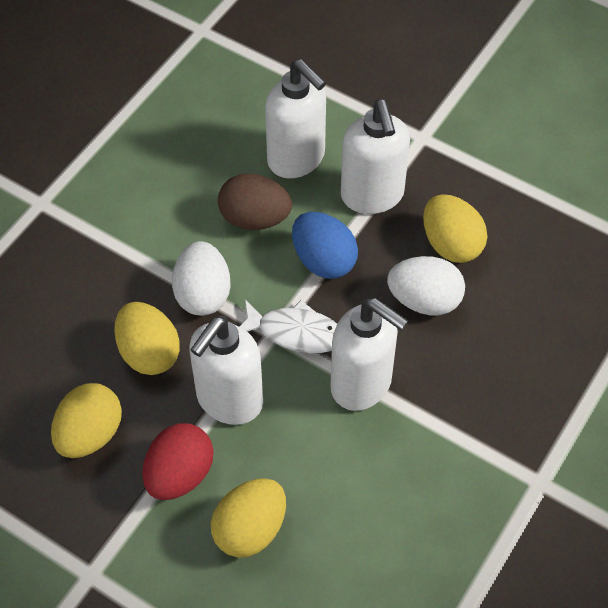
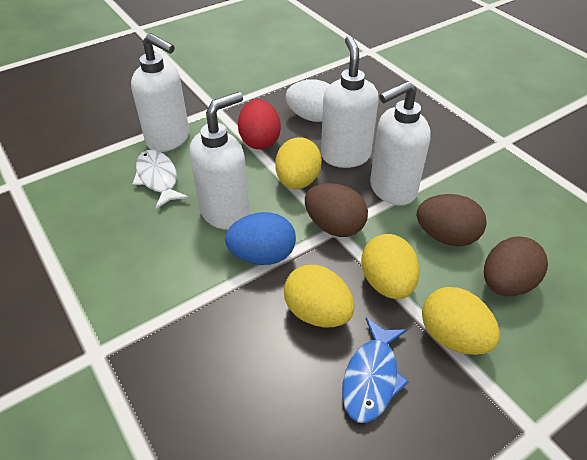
blue fish: none = 0 -> [342,318,409,423] = 1
brown egg: [218,173,292,230] = 1 -> [305,183,368,237] [417,194,487,246] [484,237,548,296] = 3
white egg: [172,241,231,316] [387,256,465,315] = 2 -> [285,79,330,122] = 1

